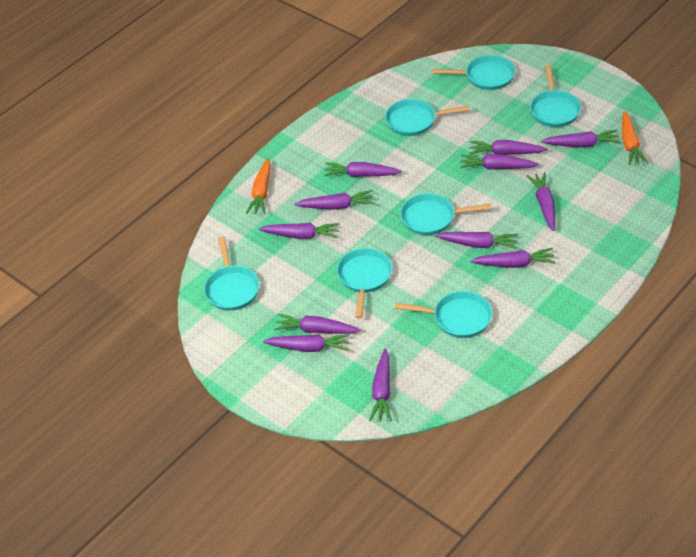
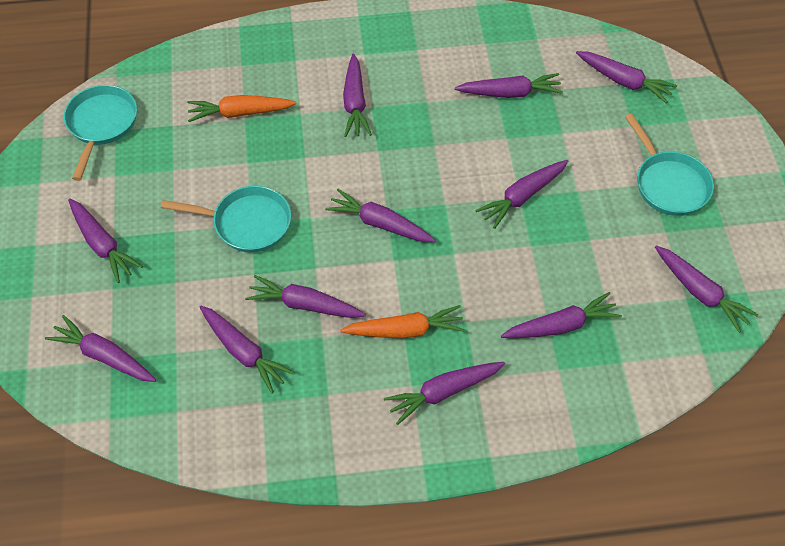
turquoise pan: [204,236,259,311] [337,248,392,319] [385,99,470,136] [395,291,492,338] [400,193,492,235] [432,55,515,90] [530,65,581,127] = 7 -> [64,85,137,181] [161,186,291,253] [625,113,714,216] = 3

